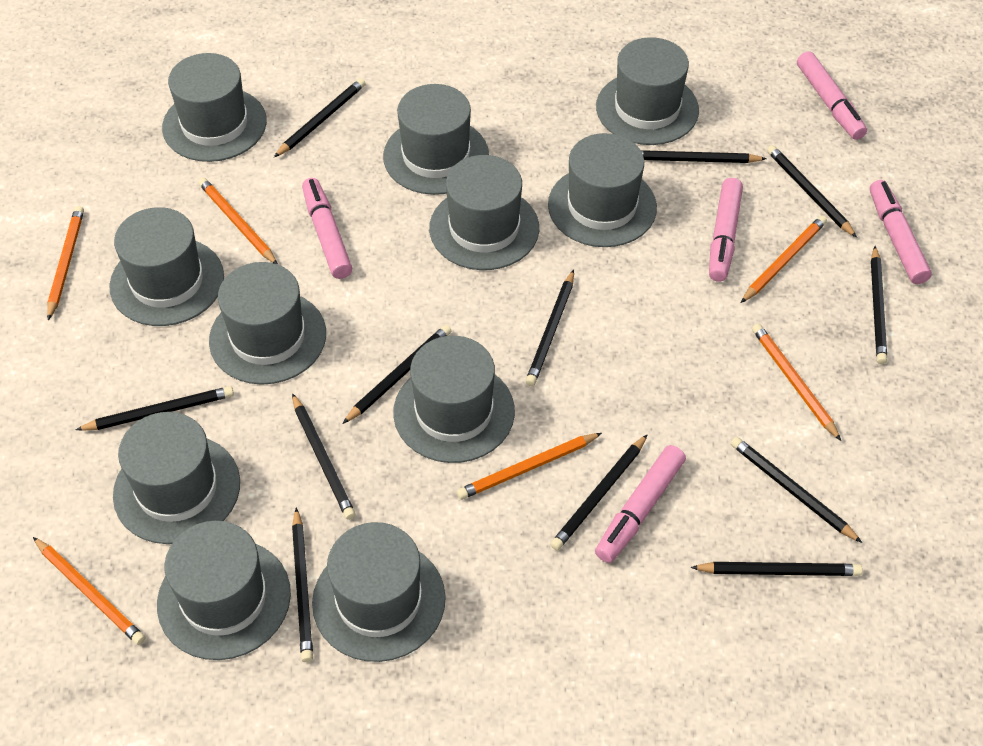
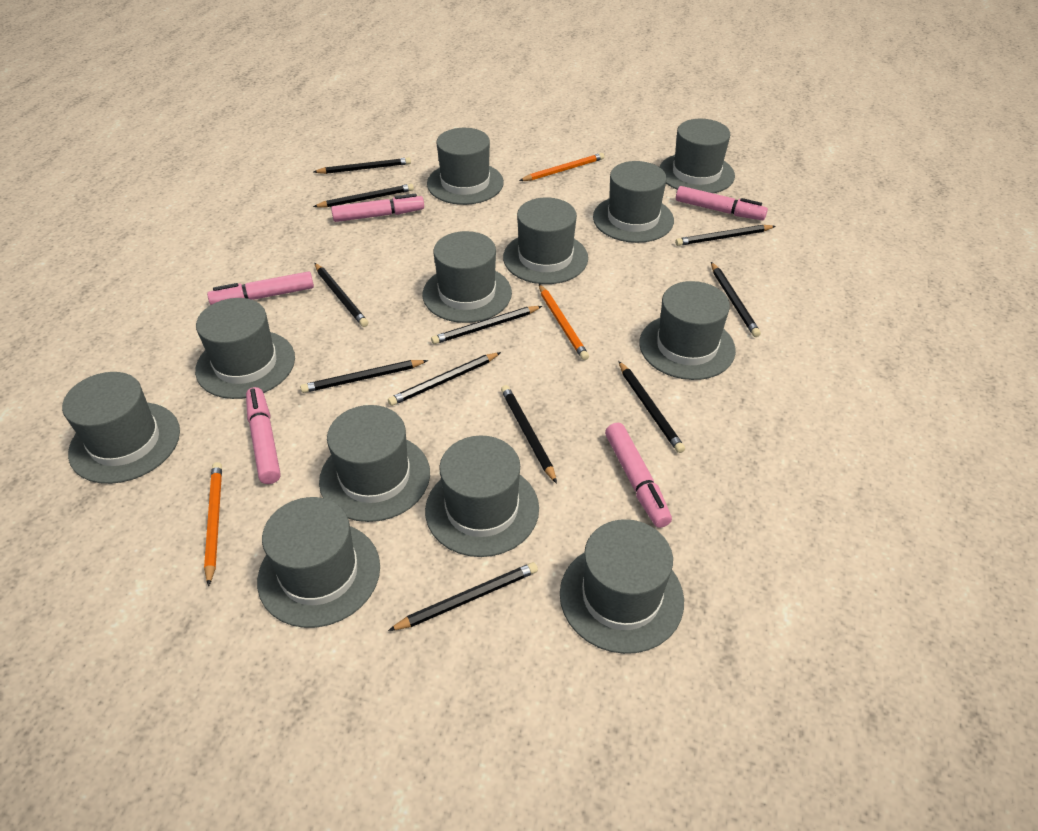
black pencil: [76,386,234,431] [274,78,366,157] [292,393,356,520] [292,507,313,662] [342,325,452,424] [526,270,574,386] [550,434,648,550] [641,150,767,163] [690,562,863,576] [731,437,862,543] [767,145,857,238] [871,246,887,364] = 12 -> [300,360,428,393] [313,184,414,208] [314,157,411,174] [315,263,368,327] [388,352,501,406] [388,562,538,631] [431,306,542,344] [501,385,557,484] [619,361,685,453] [675,225,776,246] [711,262,761,337] = 11
grey hat: [109,207,224,326] [113,412,240,544] [157,521,291,660] [162,53,267,162] [209,262,326,385] [312,522,446,662] [383,84,489,195] [393,336,515,463] [429,155,539,270] [548,133,657,247] [596,37,699,145] = 11 -> [62,372,180,484] [195,298,295,399] [257,497,380,628] [319,405,430,522] [423,231,512,323] [425,435,539,557] [427,128,504,205] [503,198,588,284] [560,519,684,654] [593,161,674,243] [639,281,736,380] [660,119,735,193] = 12
orange pencil: [33,537,145,645] [47,206,84,320] [198,178,278,264] [457,433,602,500] [741,216,827,303] [752,324,841,441] = 6 -> [204,462,222,587] [519,153,604,181] [539,284,589,360] = 3

